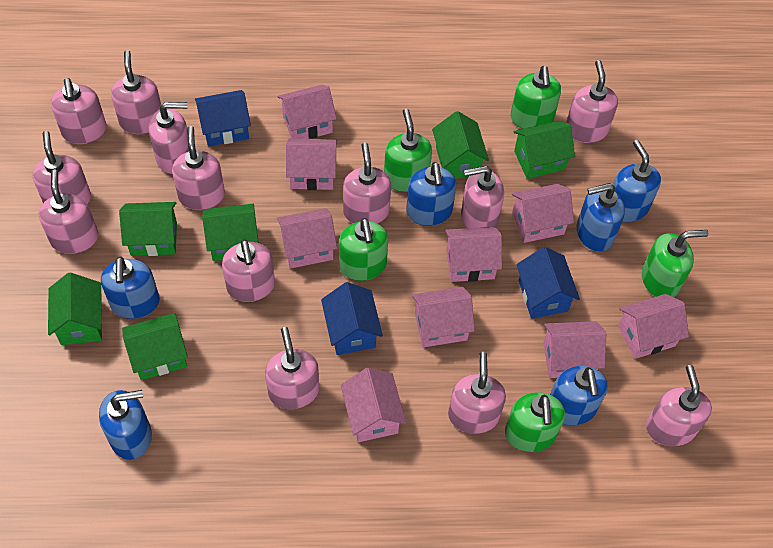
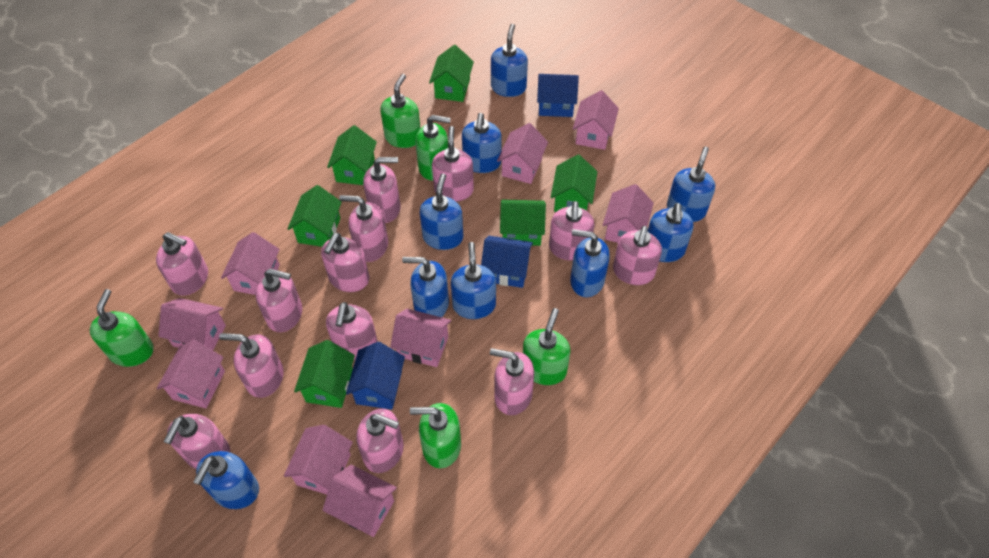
blue soap dispenser: [99,390,152,460] [101,256,160,319] [406,162,456,226] [550,366,608,425] [577,183,625,252] [613,140,661,222] = 6 -> [193,451,259,509] [402,257,449,317] [420,173,463,250] [451,242,496,319] [462,113,502,173] [491,24,528,97] [570,229,610,297] [647,203,694,262] [667,147,715,222] = 9

